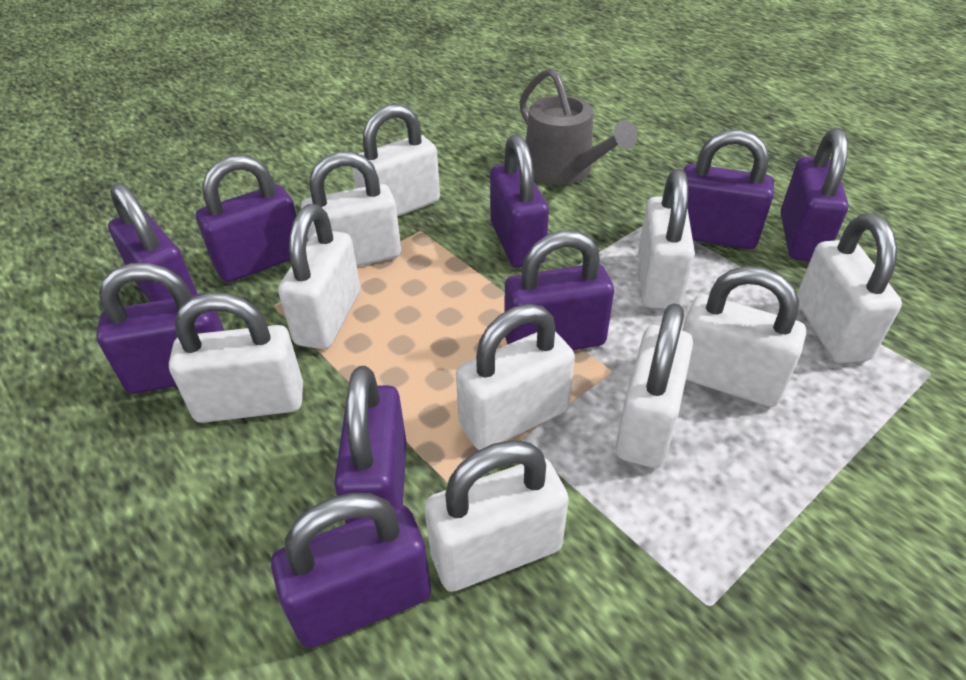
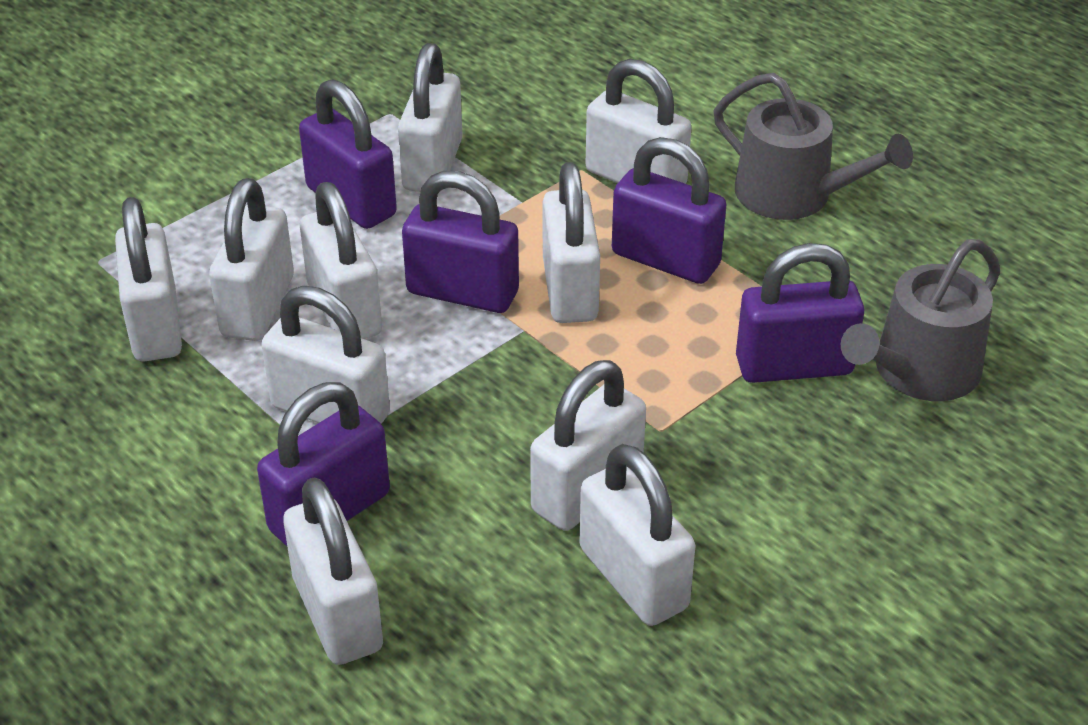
grey watering can: [519,68,637,185] = 1 -> [713,73,913,220] [841,239,1000,401] = 2
purple padlock: [96,263,225,394] [108,183,197,302] [196,155,296,282] [271,493,431,648] [334,366,407,524] [490,134,549,268] [504,231,614,350] [683,130,774,249] [781,128,849,261] = 9 -> [257,382,390,546] [299,79,397,229] [402,171,519,313] [612,137,726,284] [736,243,864,383] = 5

